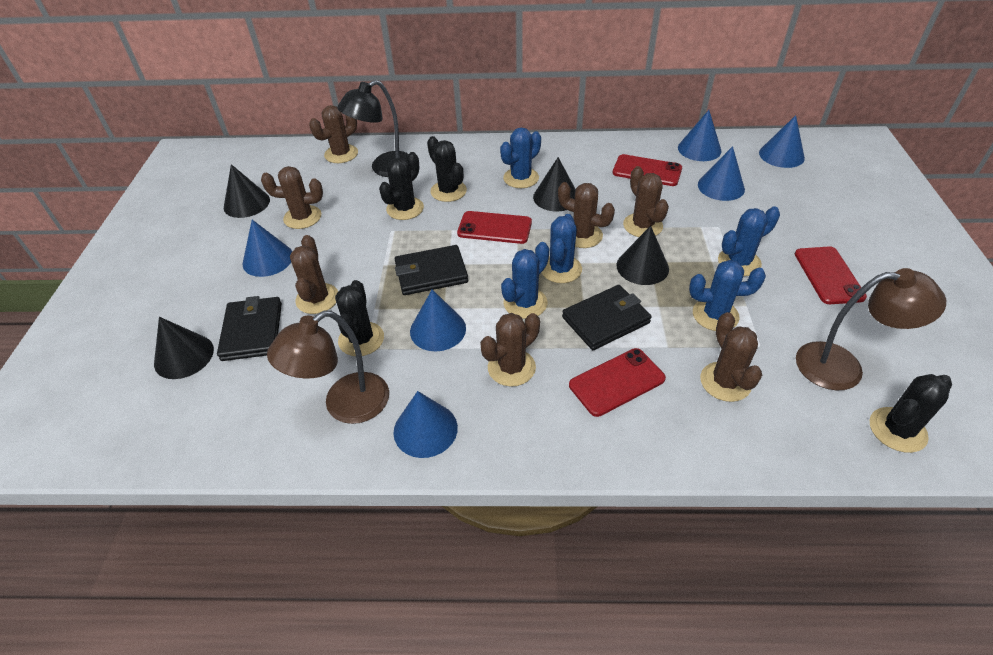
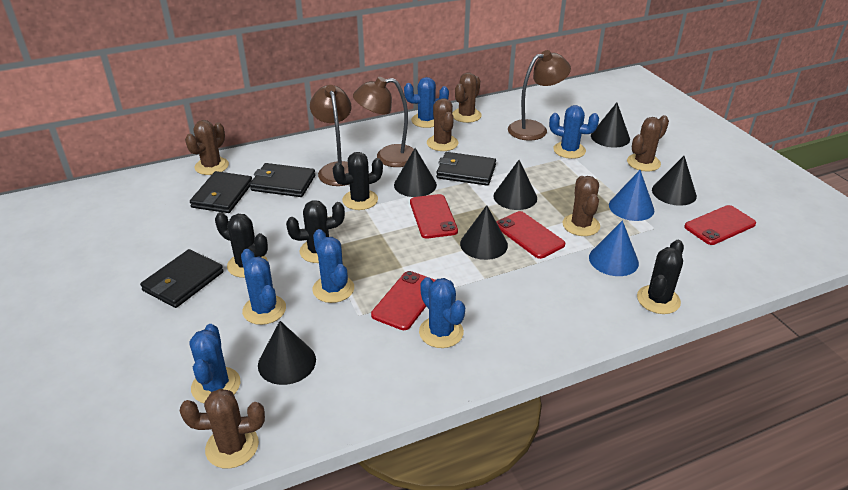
black cone: [154,317,214,379] [224,164,270,218] [533,157,576,211] [616,226,669,285] = 4 -> [258,321,316,385] [394,148,437,197] [460,205,508,260] [493,160,537,210] [591,103,630,148] [652,156,697,206] = 6
black lamp: [337,80,409,177] = 1 -> none = 0
black wallet: [217,296,282,361] [395,245,468,295] [562,285,652,350] = 3 -> [140,249,224,308] [190,171,252,213] [250,163,315,197] [436,152,496,186] = 4
blue cactus: [500,128,541,188] [501,242,549,319] [541,214,582,283] [689,260,766,331] [718,206,780,276] = 5 -> [190,324,240,403] [241,249,286,325] [313,229,354,303] [404,77,449,128] [419,277,465,348] [549,105,599,159] = 6
blue cone: [243,220,292,277] [393,391,458,458] [410,289,466,351] [678,110,722,161] [698,146,745,201] [759,115,805,168] = 6 -> [589,220,639,276] [609,170,654,221] = 2
brown cactus: [261,166,323,229] [290,235,338,314] [309,105,358,163] [480,313,540,387] [558,182,615,248] [623,166,669,237] [700,312,762,402] = 7 -> [180,388,265,469] [185,120,229,175] [427,98,459,151] [452,72,482,123] [562,176,600,236] [627,115,669,171] = 6
brown lamp: [267,310,389,424] [796,268,946,391] = 2 -> [310,85,352,186] [353,77,414,167] [508,50,571,141] = 3

